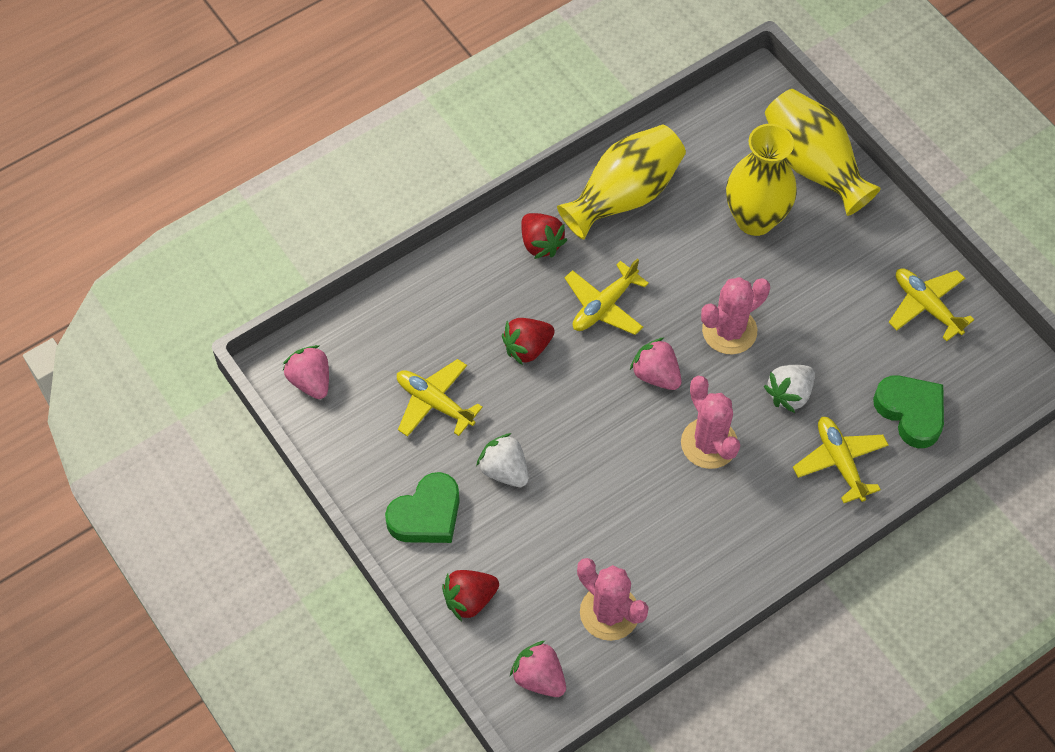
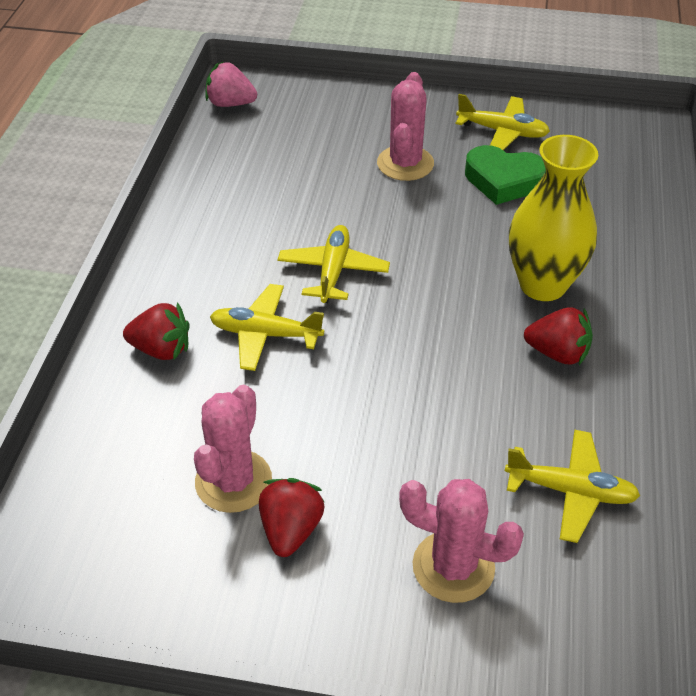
green heart: [385,472,460,543] [873,375,944,448] = 2 -> [465,145,546,205] = 1
pink strawberry: [283,345,329,399] [510,641,566,697] [630,337,681,390] = 3 -> [205,61,257,107] = 1
white strawberry: [476,433,529,487] [764,365,815,413] = 2 -> none = 0
yellow vase: [557,125,686,239] [726,124,797,236] [765,89,881,216] = 3 -> [509,135,598,301] = 1

